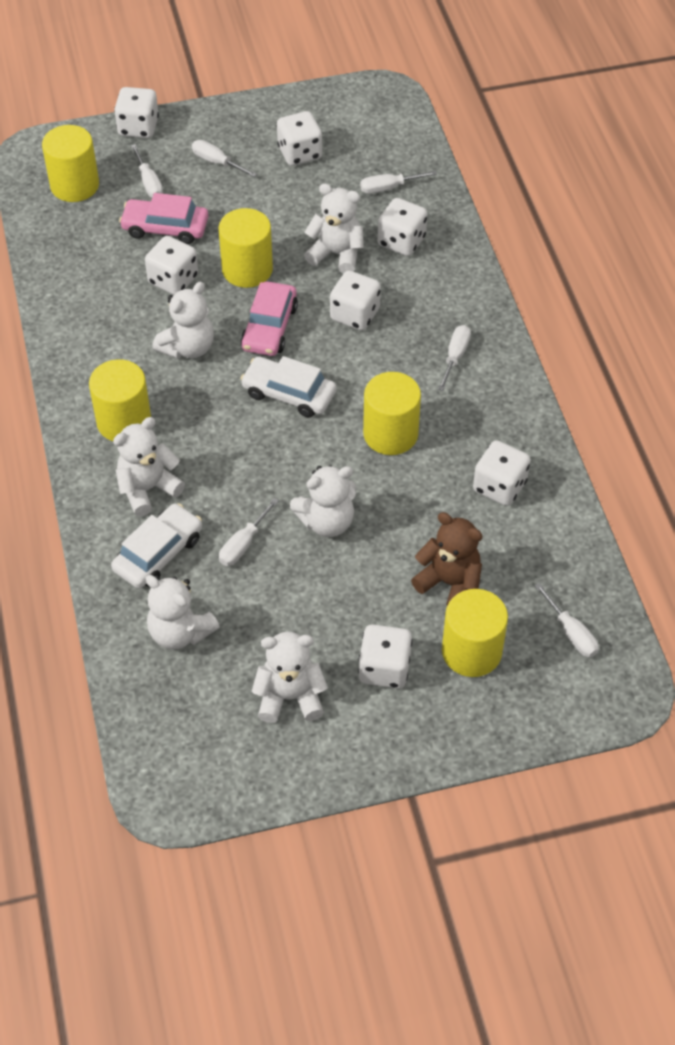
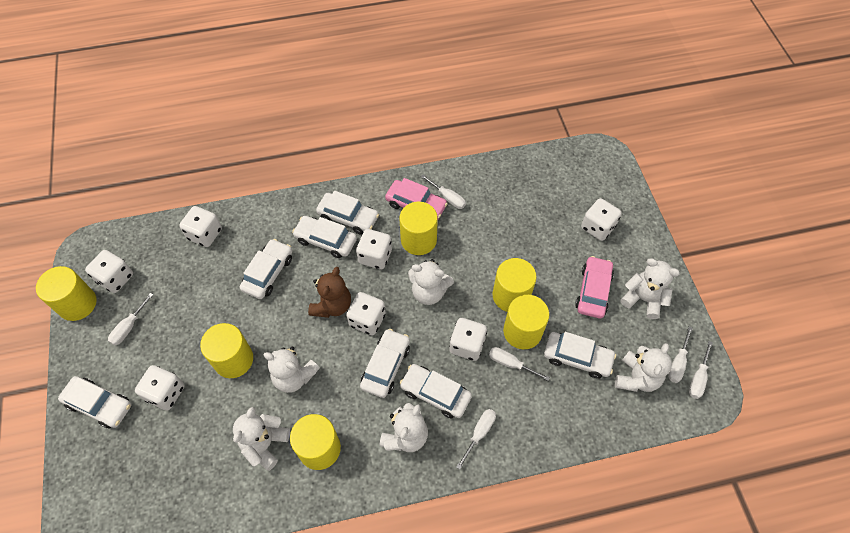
white car: [111,503,202,589] [240,356,336,418] = 2 -> [58,376,132,429] [240,239,292,299] [292,216,357,258] [316,191,379,235] [360,329,410,398] [400,364,472,418] [544,332,616,379] = 7
yellow cylinder: [42,125,99,202] [89,359,151,441] [219,208,273,288] [363,372,421,455] [442,589,508,677] = 5 -> [36,266,97,321] [200,323,253,378] [290,414,341,470] [399,202,438,255] [493,258,537,312] [503,295,549,349] = 6

